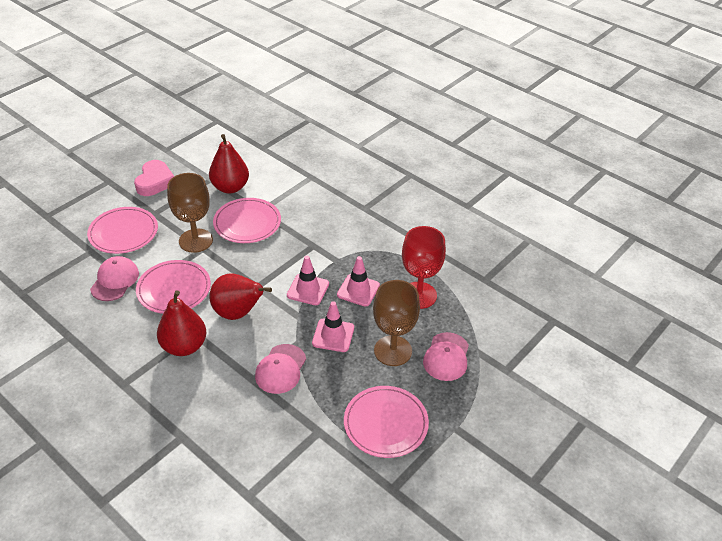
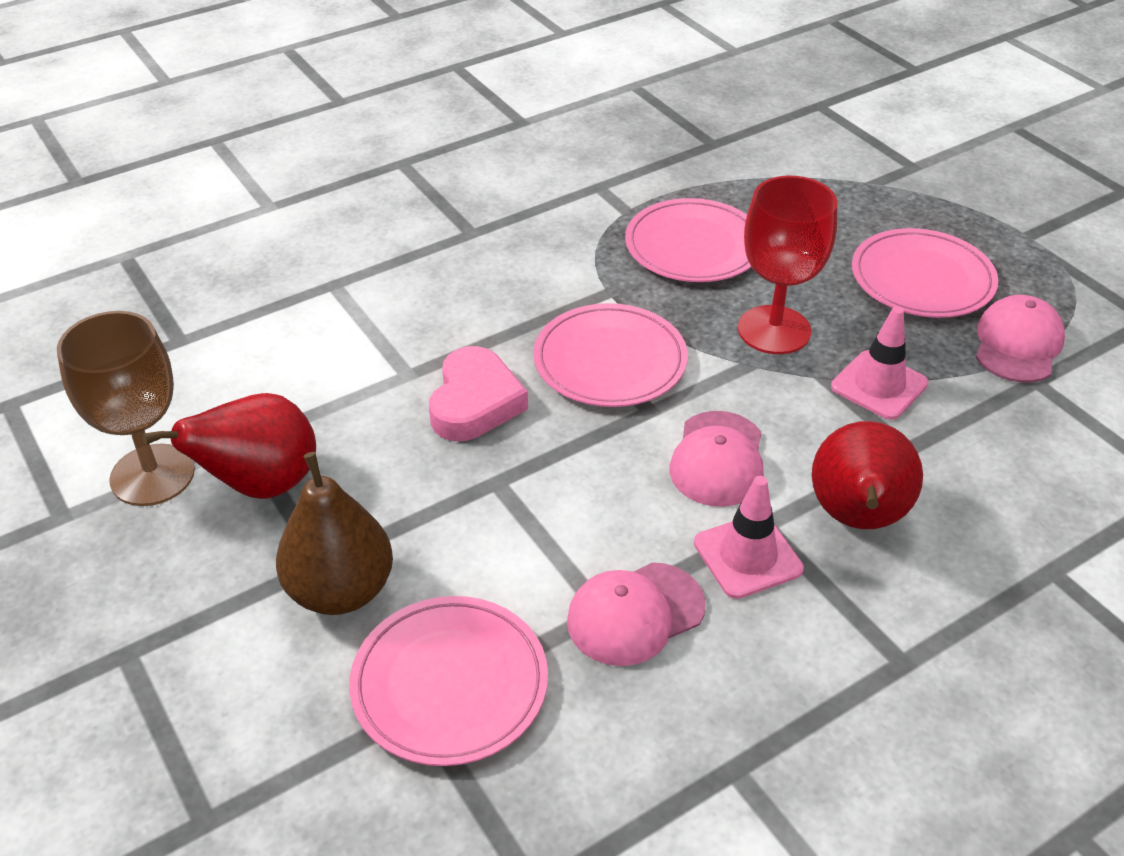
brown goblet: [167,173,213,253] [373,280,420,366] = 2 -> [57,311,195,506] = 1
brown pear: none = 0 -> [276,452,393,615] = 1
pink traffic cone: [287,256,329,305] [312,301,354,352] [337,256,380,306] = 3 -> [694,476,804,599] [831,306,928,420] = 2
red pear: [157,290,206,356] [209,134,249,193] [209,273,272,320] = 3 -> [142,393,316,499] [812,421,923,529] = 2

